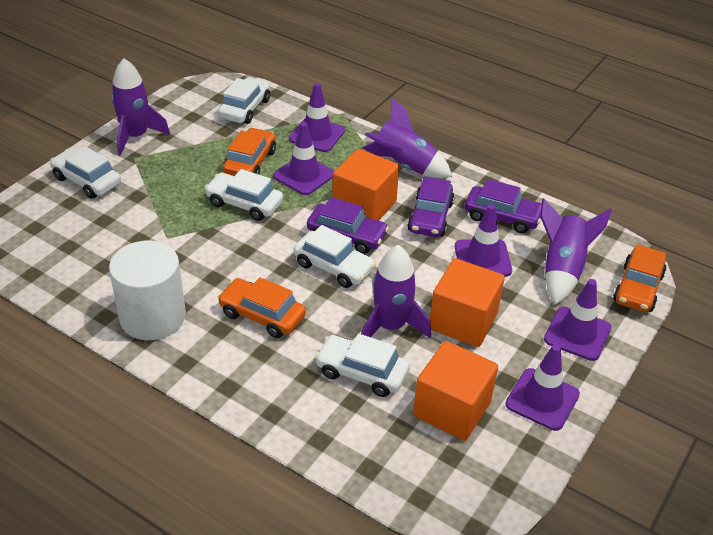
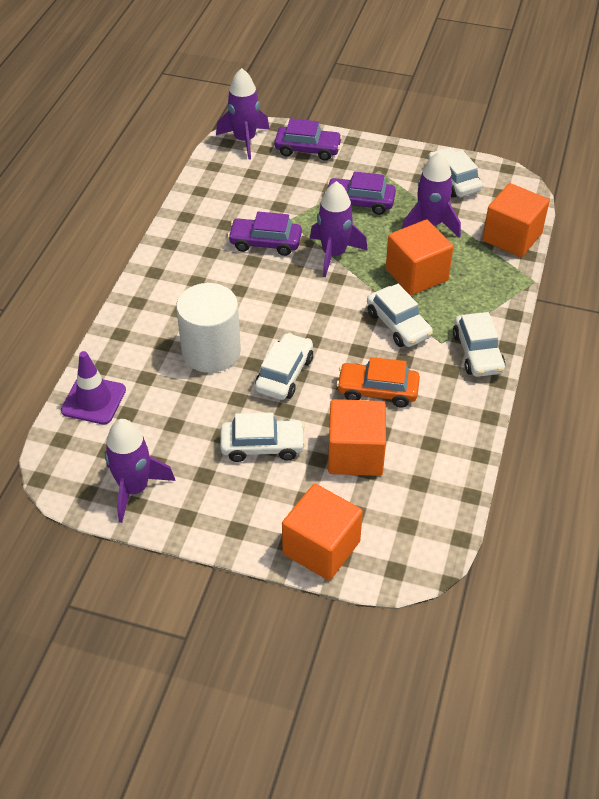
orange car: [218,277,306,338] [223,128,276,176] [613,244,667,312] = 3 -> [336,357,420,407] = 1
orange cube: [332,149,399,221] [413,341,498,441] [430,258,505,347] = 3 -> [282,484,363,581] [328,399,386,476] [386,220,453,295] [483,183,549,257] = 4
purple traffic cone: [273,122,334,195] [289,83,345,152] [455,204,512,277] [505,344,580,431] [544,279,611,361] = 5 -> [61,351,126,424] = 1

